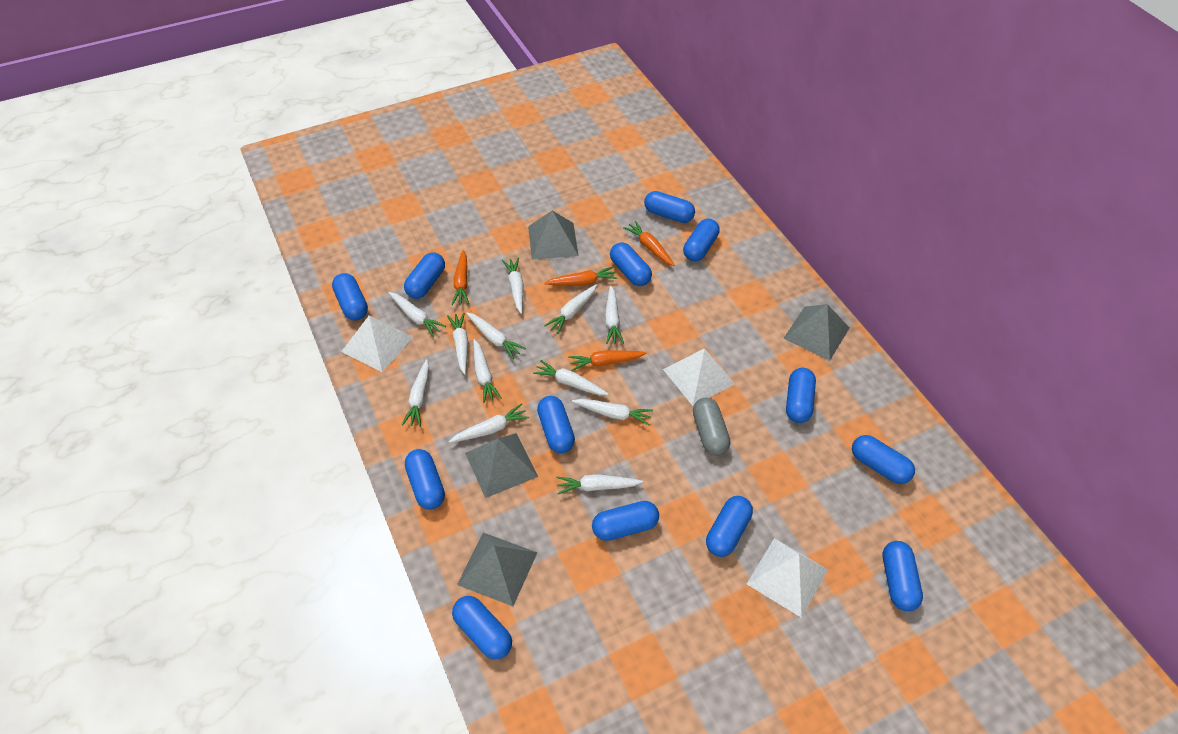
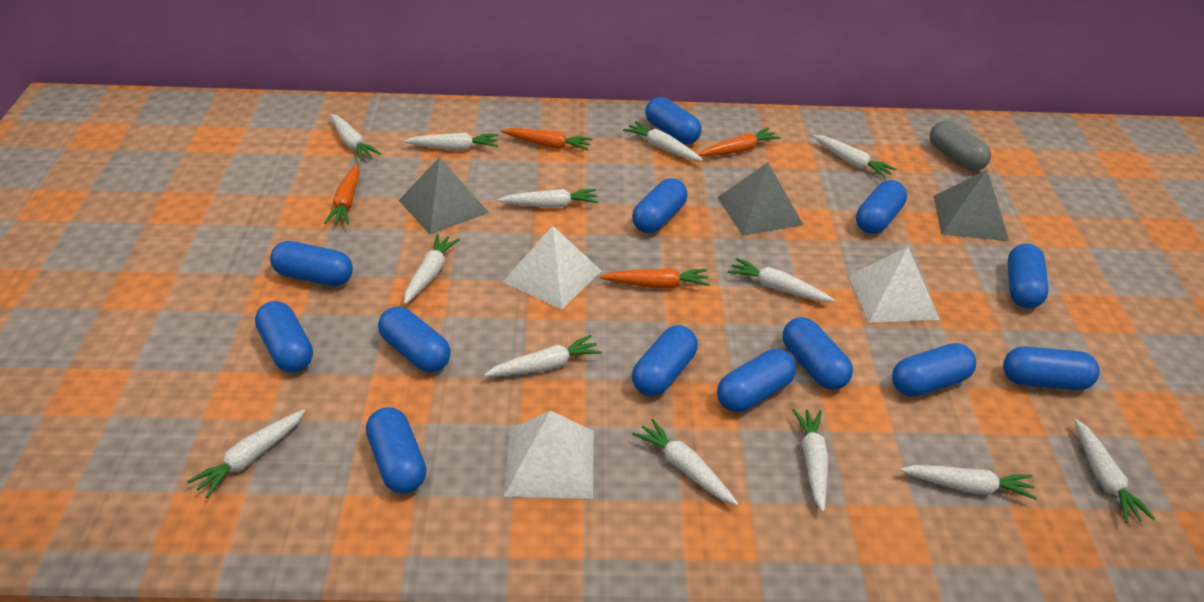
grey pyramid: [457,533,538,606] [465,433,538,498] [528,211,579,259] [783,304,850,361] = 4 -> [398,157,489,234] [717,163,803,236] [934,170,1009,241] = 3
white carrot: [389,292,446,337] [402,359,429,427] [447,313,468,375] [449,404,529,443] [466,312,526,359] [473,339,502,403] [502,258,524,314] [533,360,609,395] [544,284,597,334] [556,474,643,494] [572,399,653,425] [605,285,624,344] = 12 -> [187,409,305,498] [330,114,381,161] [404,133,498,150] [404,234,460,304] [484,335,602,376] [497,189,598,208] [623,121,703,161] [632,419,739,505] [728,258,835,302] [792,409,829,512] [813,135,896,178] [900,465,1037,500] [1074,419,1155,523] = 13

